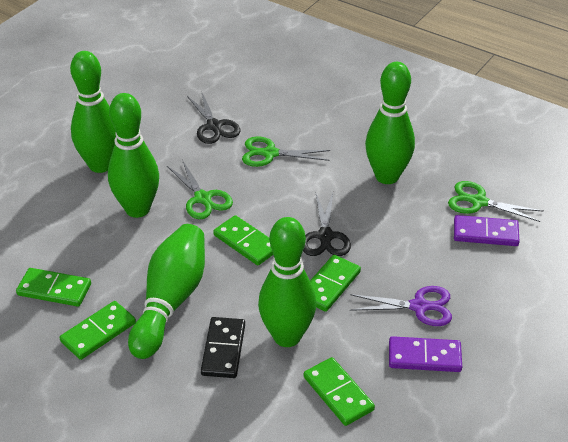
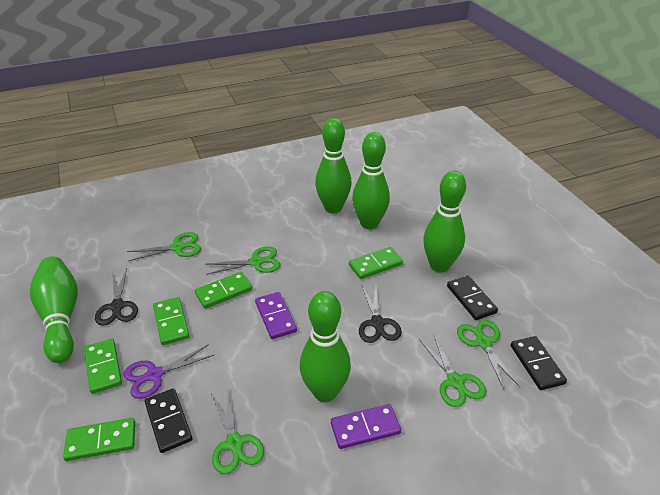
black domino: [201,317,245,378] = 1 -> [144,388,192,453] [447,276,498,320] [511,336,567,390] = 3
green scissors: [167,160,233,219] [242,137,330,167] [448,181,544,222] = 3 -> [127,232,201,262] [206,246,280,275] [211,390,264,474] [419,335,486,407] [457,320,520,389] = 5

